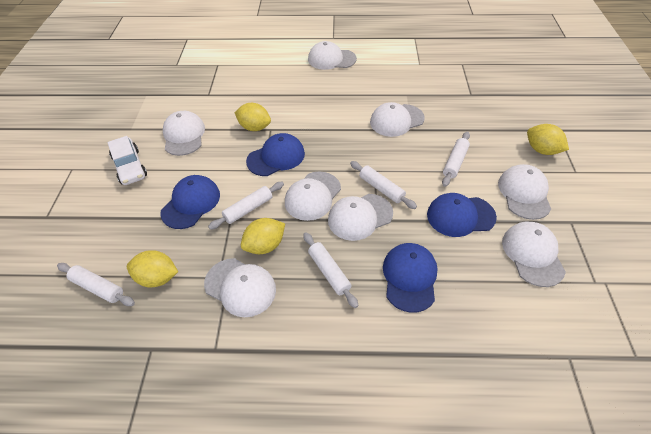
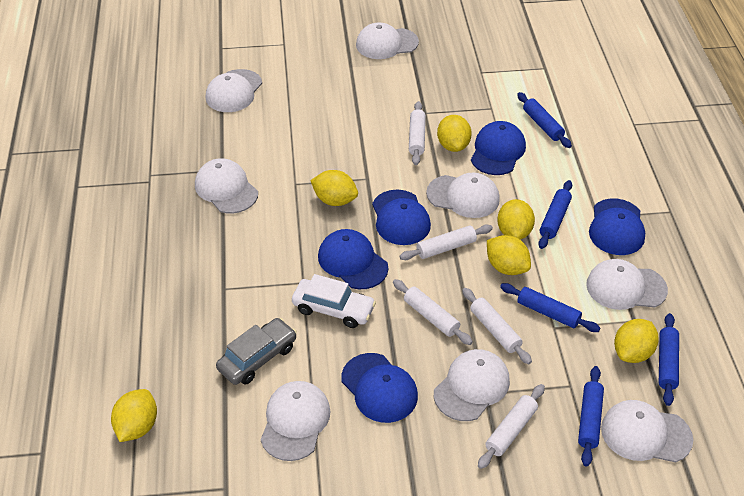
blue cap: [160,175,220,229] [246,133,305,176] [383,243,438,313] [427,193,497,237] = 4 -> [318,229,388,289] [341,353,418,423] [372,190,431,245] [471,121,526,175] [589,198,645,255] = 5
blue rolling pin: none = 0 -> [500,283,600,332] [517,92,572,148] [538,180,572,249] [578,366,604,466] [659,313,679,406] = 5
grey car: none = 0 -> [216,318,297,385] = 1
yellow lemon: [127,250,178,288] [234,103,271,131] [241,218,285,254] [527,124,569,155] = 4 -> [111,389,157,442] [310,170,358,206] [437,115,472,152] [487,235,531,275] [497,199,535,240] [614,319,659,363] = 6

